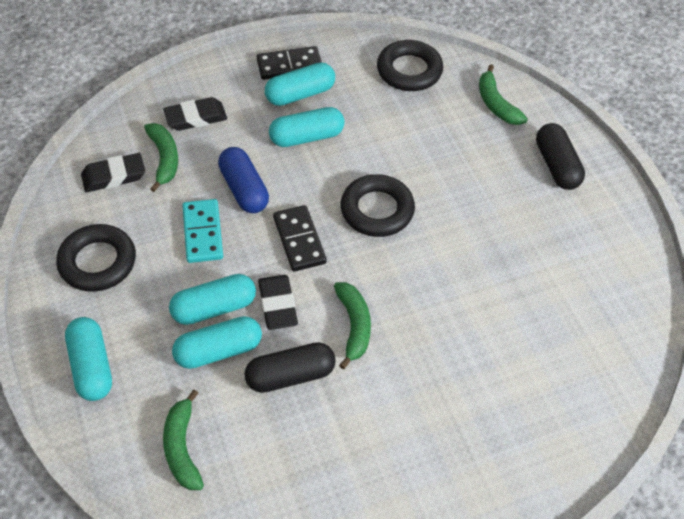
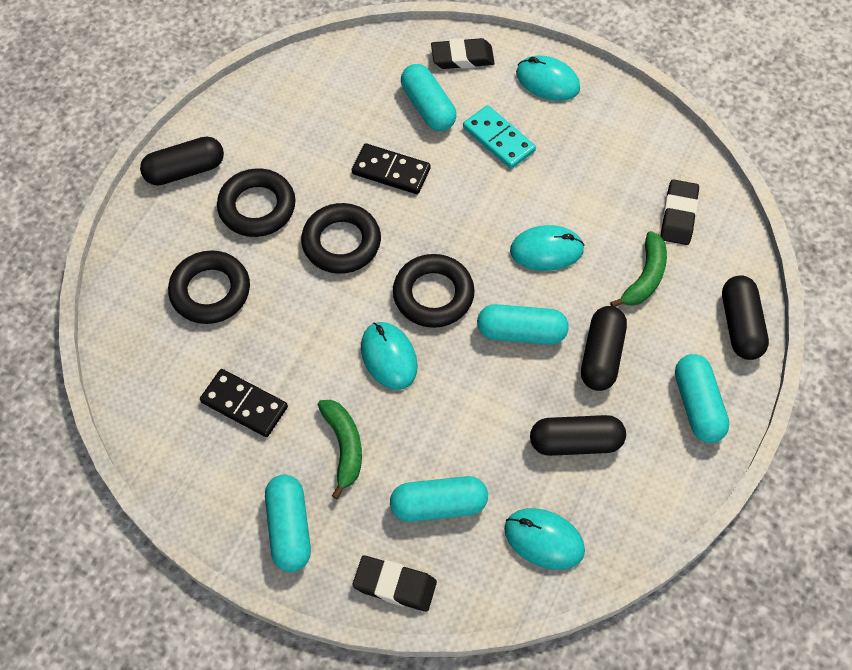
black capsule: [244,342,336,393] [536,123,585,190] = 2 -> [140,136,224,186] [530,415,626,456] [581,306,627,391] [722,275,769,360] = 4
black ring: [56,224,136,292] [340,174,415,237] [377,40,443,91] = 3 -> [168,250,250,324] [217,168,295,237] [301,203,381,274] [393,254,475,328] = 4
blue capsule: [218,147,269,213] = 1 -> none = 0
green banana: [144,123,178,192] [163,390,204,490] [334,282,371,369] [479,64,528,125] = 4 -> [318,400,362,499] [610,231,667,307] = 2
turquoise mouse: none = 0 -> [361,322,418,390] [504,508,585,570] [510,225,585,271] [516,56,580,101] = 4

